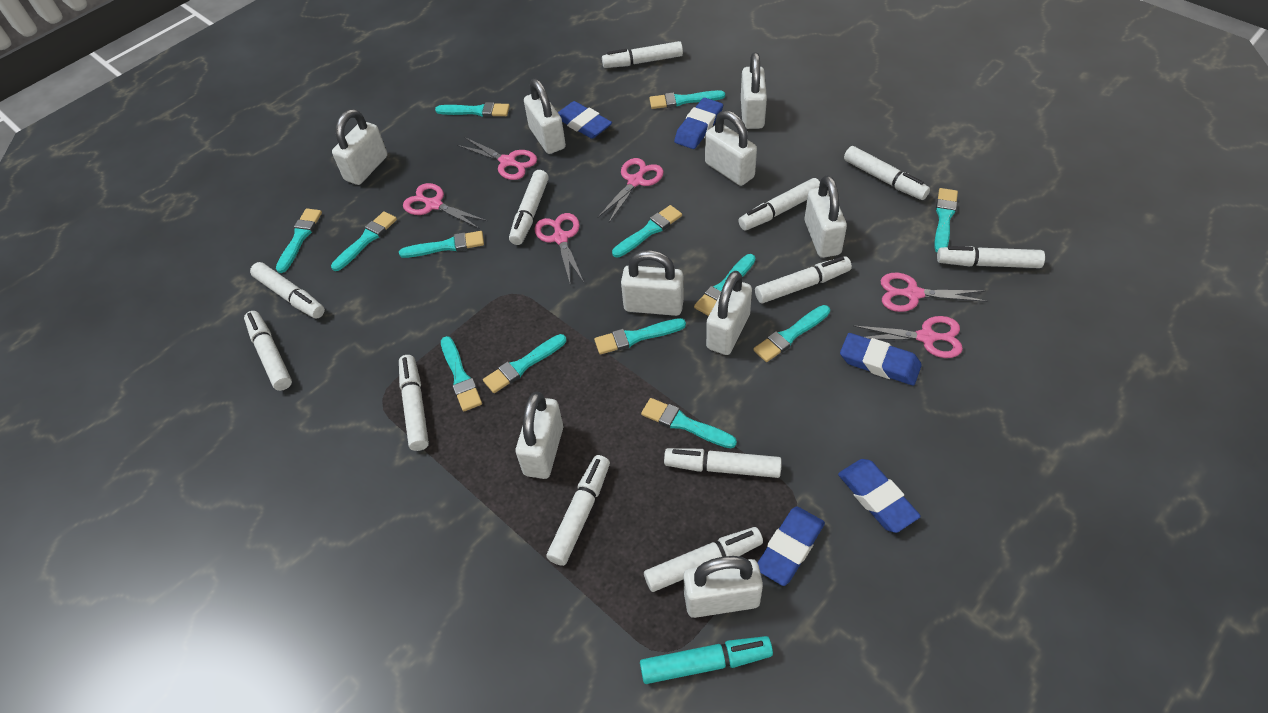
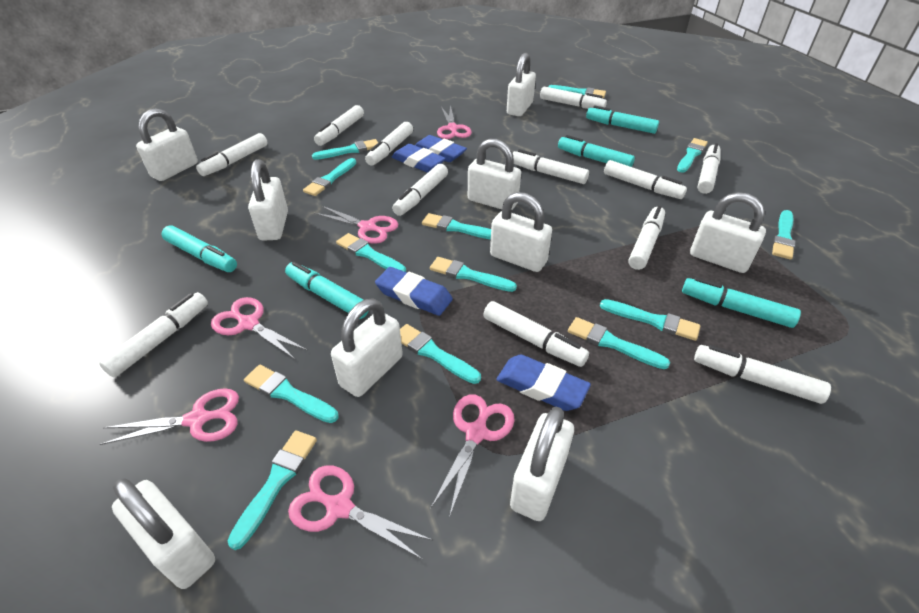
blue eraser: [558,101,612,139] [674,98,723,149] [757,506,825,586] [838,459,921,533] [840,333,922,386] = 5 -> [375,267,453,316] [392,144,446,172] [415,135,467,162] [496,354,591,411] = 4
turquoise marker: [640,636,773,684] = 1 -> [161,225,237,272] [285,261,369,319] [558,135,635,167] [586,105,659,134] [682,277,801,328] = 5

